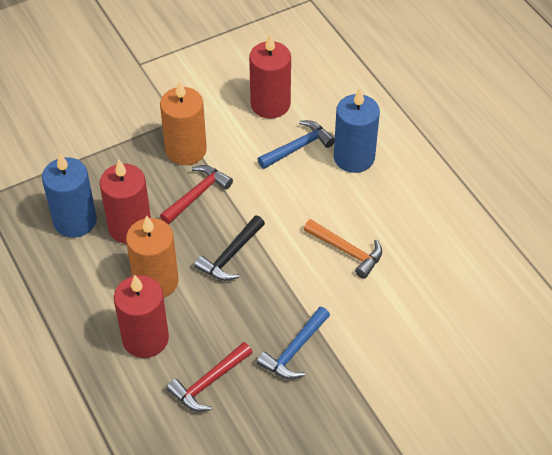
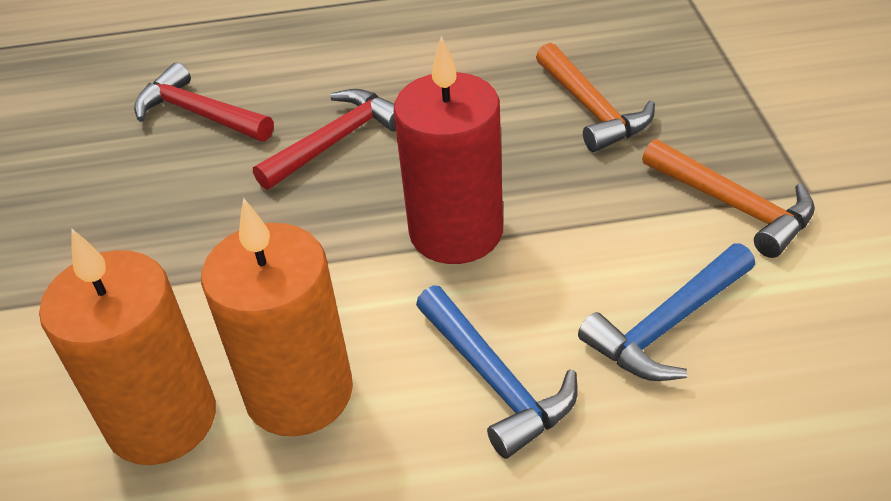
black hammer: [194,215,265,281] = 1 -> none = 0
blue candle: [42,153,97,238] [334,88,380,173] = 2 -> none = 0
orange hammer: [304,219,382,279] = 1 -> [536,43,655,152] [642,139,815,258] = 2
red candle: [100,160,151,244] [114,275,169,358] [249,34,291,119] = 3 -> [394,36,503,264] = 1

